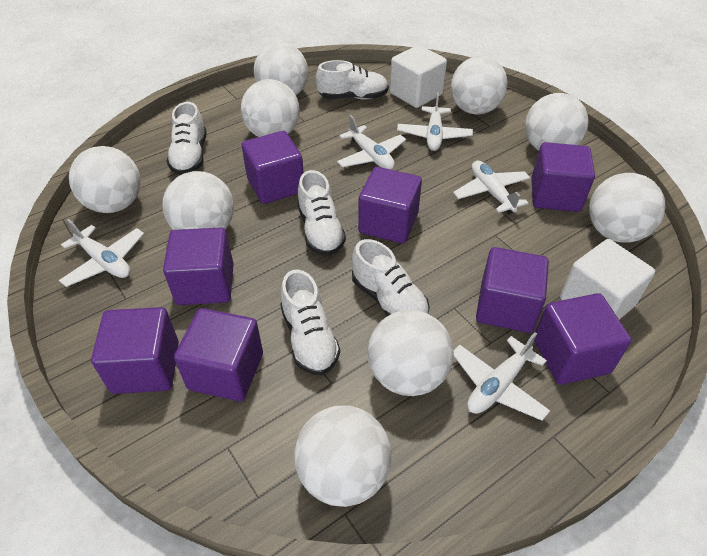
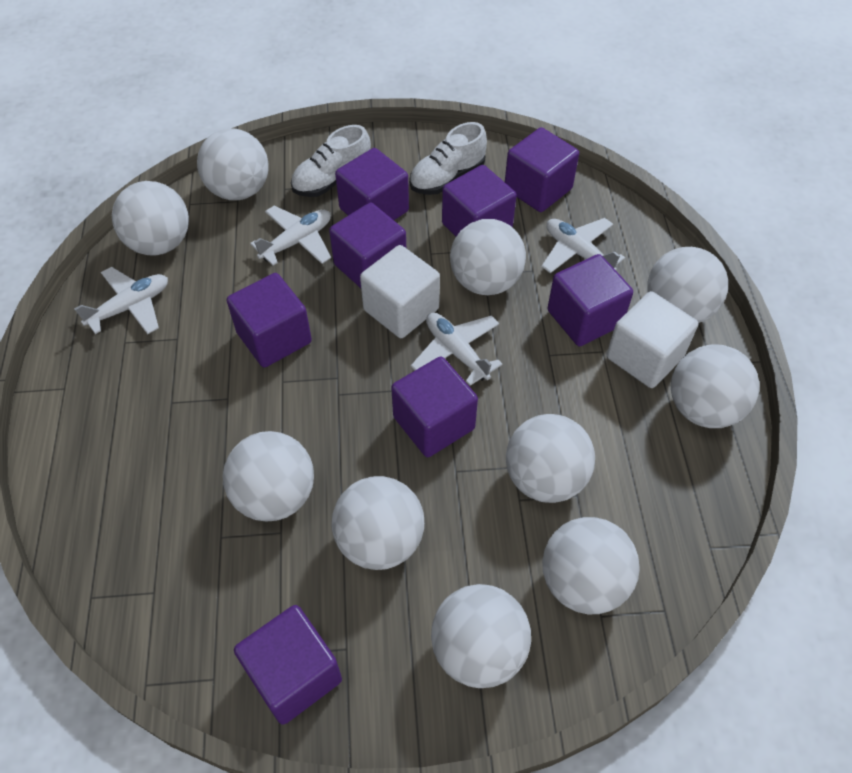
white ball: [69,146,141,213] [162,171,234,230] [241,79,300,137] [254,42,308,95] [294,406,391,507] [368,310,454,396] [451,56,508,115] [525,93,589,150] [589,173,666,243] = 9 -> [112,181,189,256] [197,128,269,200] [223,431,314,522] [332,476,424,570] [431,584,531,688] [450,219,526,295] [506,414,595,503] [542,517,640,614] [648,247,728,323] [671,345,759,428] = 10
white plane: [59,219,144,287] [337,115,406,170] [397,93,473,151] [453,161,530,214] [453,332,550,421] = 5 -> [74,267,168,334] [250,206,331,266] [411,313,503,386] [542,218,625,273] = 4
white shoe: [167,102,207,175] [280,269,340,375] [297,170,346,256] [316,60,389,100] [352,239,430,316] = 5 -> [291,125,371,197] [409,122,487,195] = 2

